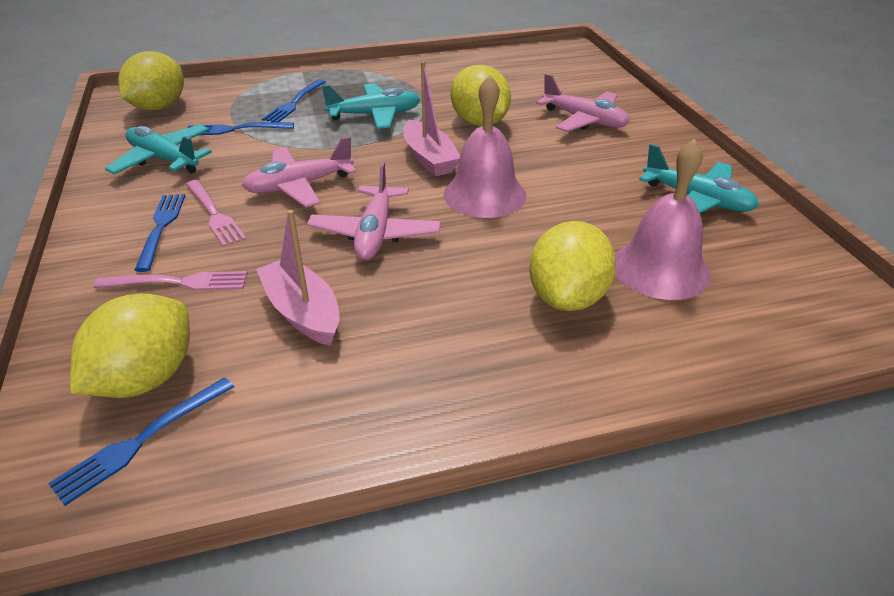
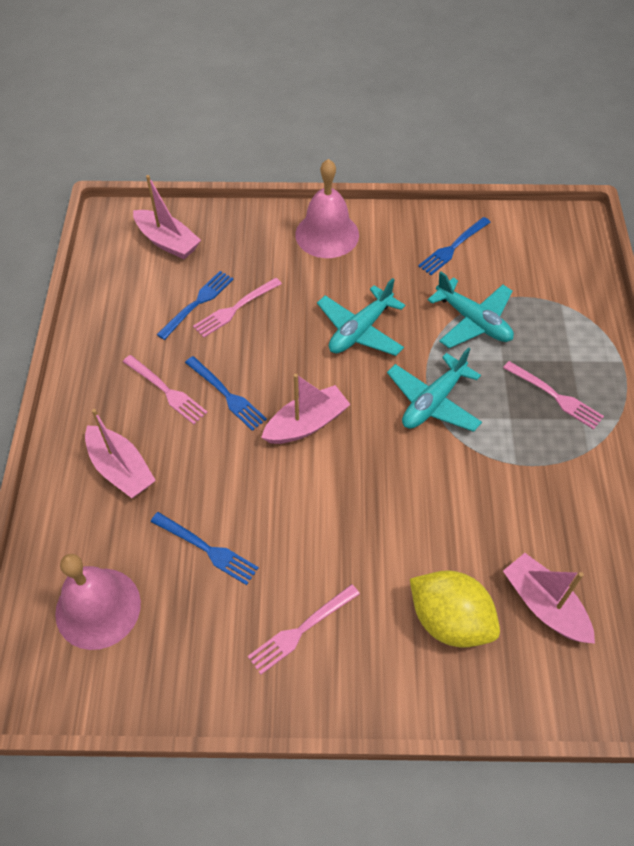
pink boat: [256,210,339,346] [403,61,460,176] = 2 -> [85,409,156,498] [133,175,201,259] [261,374,351,444] [503,553,595,644] = 4
pink fork: [94,271,248,290] [186,180,246,247] = 2 -> [123,355,208,424] [193,278,282,338] [248,584,360,674] [503,361,604,430] = 4
pink plane: [242,136,356,208] [307,162,441,260] [536,74,630,132] = 3 -> none = 0
yellow lemon: [70,294,190,398] [118,51,184,111] [450,65,511,126] [529,221,616,311] = 4 -> [410,570,500,648] = 1

